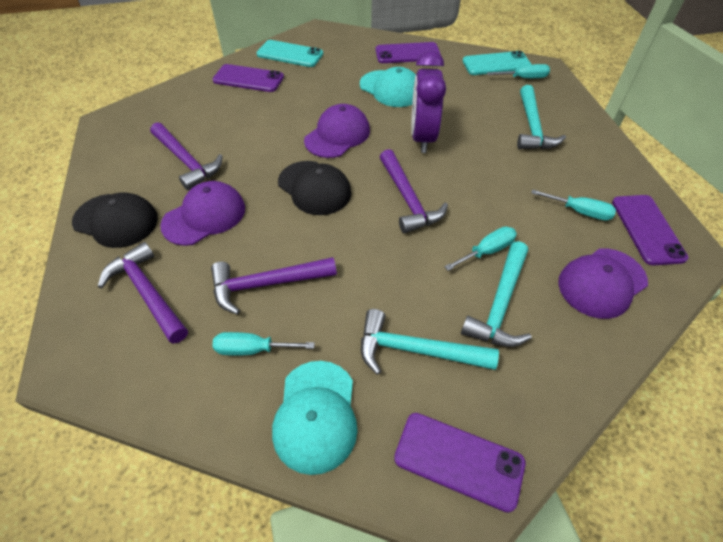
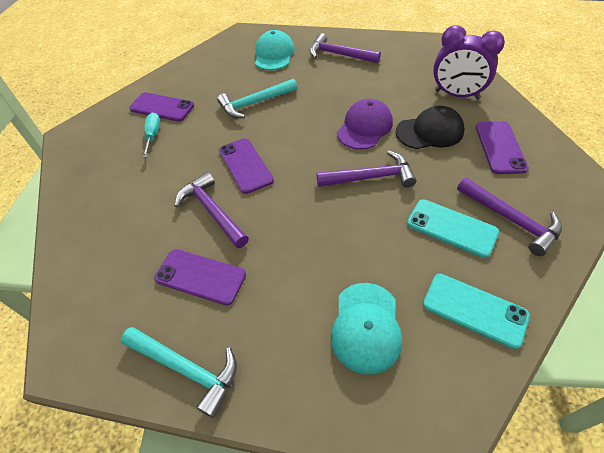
black cap: [72,192,158,248] [278,161,351,215] = 2 -> [396,106,464,149] = 1
purple cap: [160,181,245,246] [304,104,370,158] [558,248,648,319] = 3 -> [337,99,393,149] = 1
turquoise hammer: [361,309,499,375] [461,241,532,347] [517,85,566,149] = 3 -> [121,327,237,418] [217,78,297,118] = 2
turquoise screwdriver: [212,332,315,356] [444,227,517,271] [487,64,550,78] [531,189,616,221] = 4 -> [143,113,160,158] = 1

